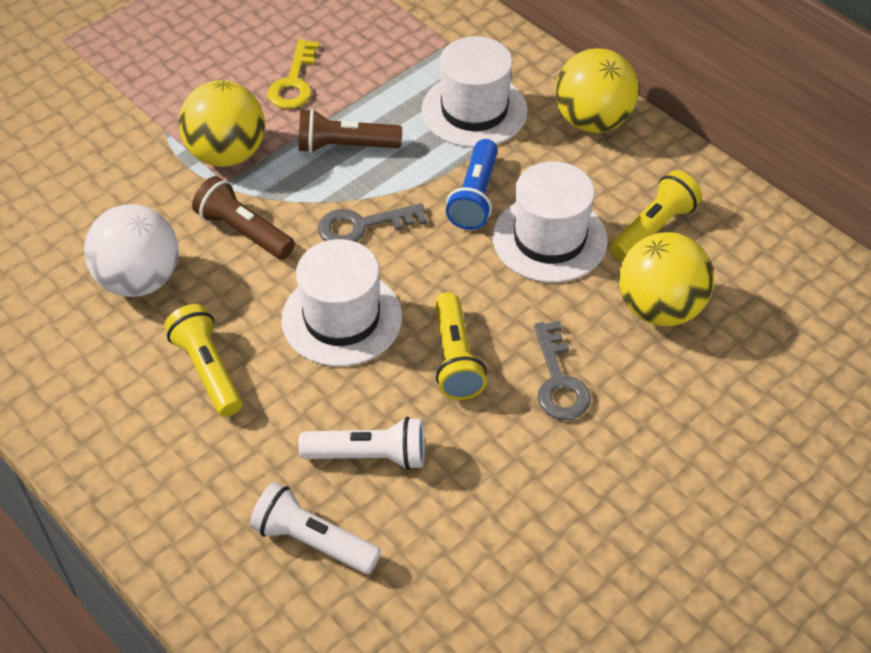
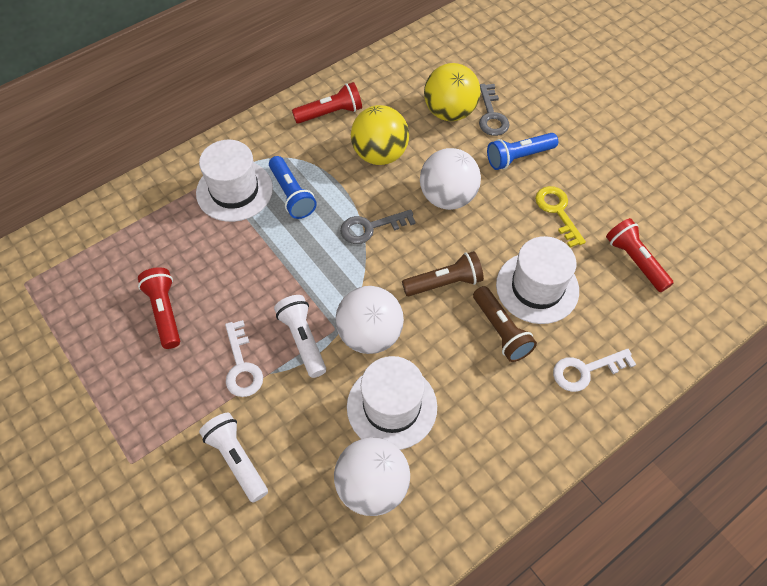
blue flashlight: [446,139,498,230] = 1 -> [269,156,317,219] [487,133,558,170] = 2
red flashlight: none = 0 -> [138,267,180,349] [292,82,362,124] [606,218,674,292] = 3
white ball: [84,204,179,297] = 1 -> [334,437,410,516] [335,286,404,354] [420,148,481,210] = 3
white key: none = 0 -> [225,320,263,397] [553,349,636,392] = 2
yellow ball: [179,80,265,167] [555,48,639,133] [619,232,714,326] = 3 -> [351,105,409,165] [424,63,481,121] = 2
yellow flashlight: [164,304,242,417] [435,292,487,400] [610,170,702,261] = 3 -> none = 0

